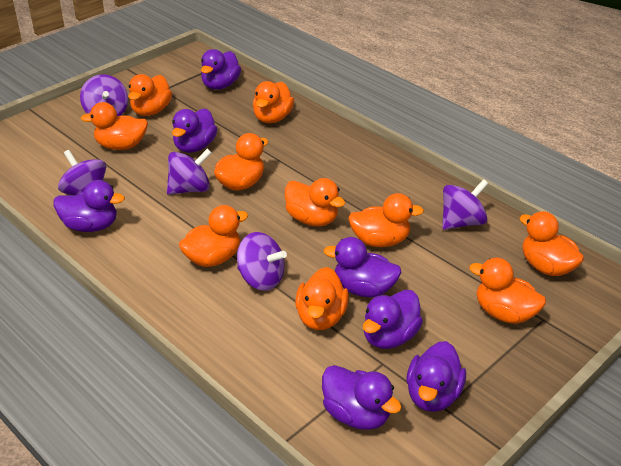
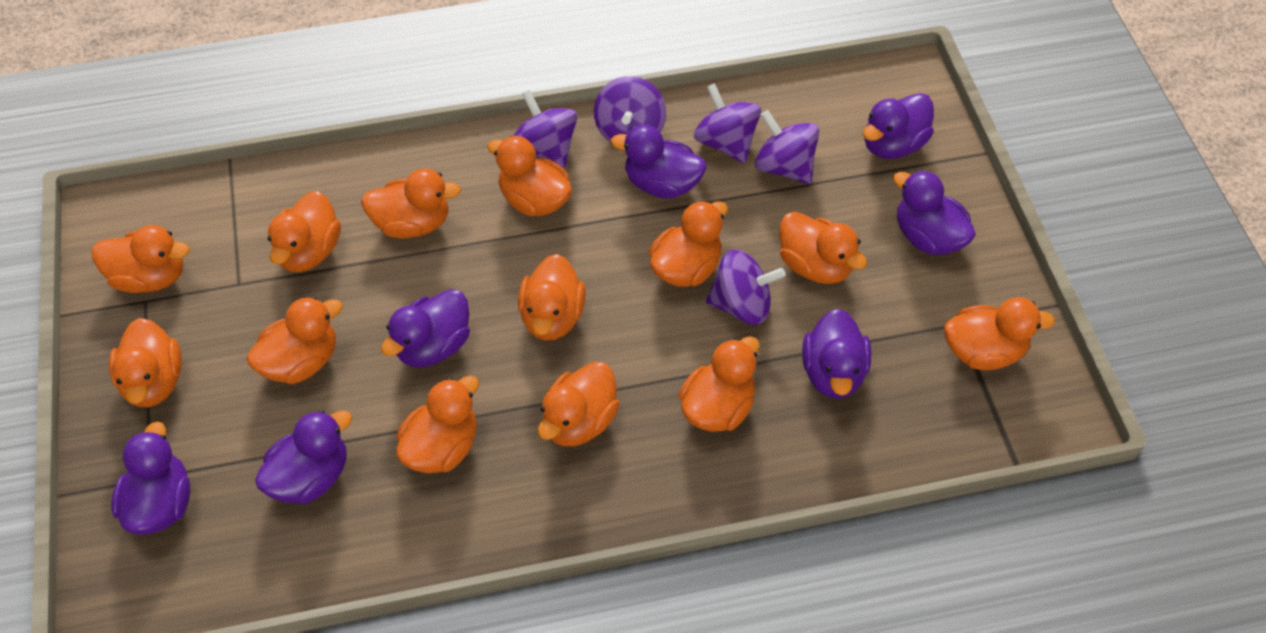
orange duck: [81,102,148,150] [128,74,172,116] [179,205,248,267] [214,133,268,191] [253,81,294,123] [285,178,345,226] [295,267,349,330] [348,193,424,247] [469,258,546,324] [520,211,584,276] = 10 -> [92,225,189,293] [109,318,182,407] [247,296,343,384] [268,191,341,272] [361,168,461,238] [396,375,479,473] [487,136,572,216] [518,254,586,341] [538,362,620,447] [649,200,728,287] [678,336,760,432] [779,212,867,284] [944,297,1055,370] = 13

